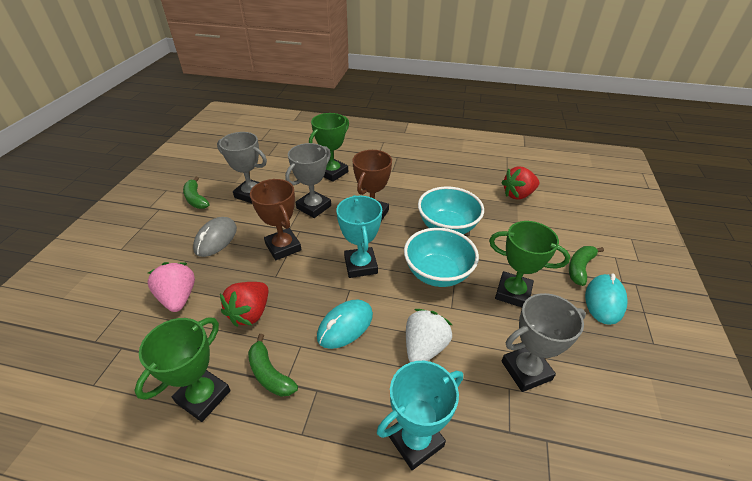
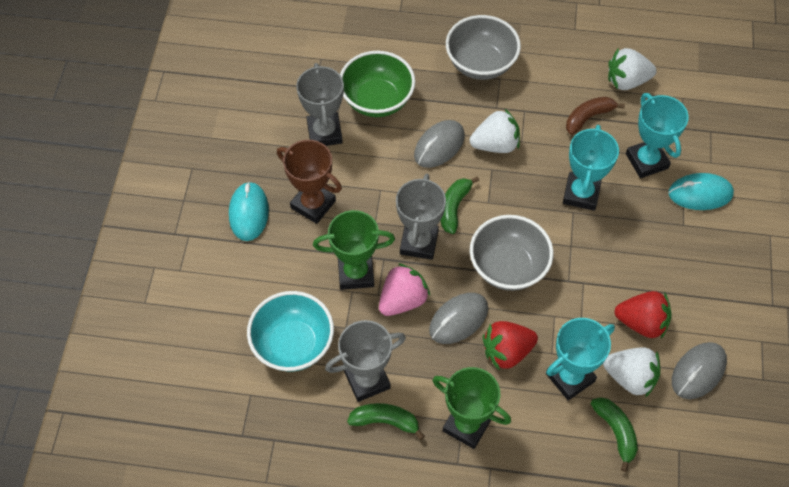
brown banana: none = 0 -> [566,97,625,135] = 1
brown trophy: [250,179,301,260] [352,150,392,221] = 2 -> [277,140,342,224] = 1
green bowl: none = 0 -> [340,51,415,117] = 1
green trophy: [135,318,231,422] [309,113,349,182] [489,221,570,307] = 3 -> [313,210,395,290] [433,367,511,449] = 2
grey bowl: none = 0 -> [446,15,521,80] [470,215,554,291] = 2
grey mouse: [193,217,237,257] = 1 -> [414,120,465,168] [429,293,488,344] [672,342,727,399] = 3
turquoise bowl: [404,228,479,287] [418,186,484,234] = 2 -> [247,291,334,372] = 1
turquoise trophy: [336,195,382,278] [377,361,463,470] = 2 -> [546,318,615,400] [563,125,619,211] [626,93,689,178] = 3
white strawberry: [406,309,452,362] = 1 -> [470,109,520,153] [603,347,660,397] [608,48,657,90] = 3

